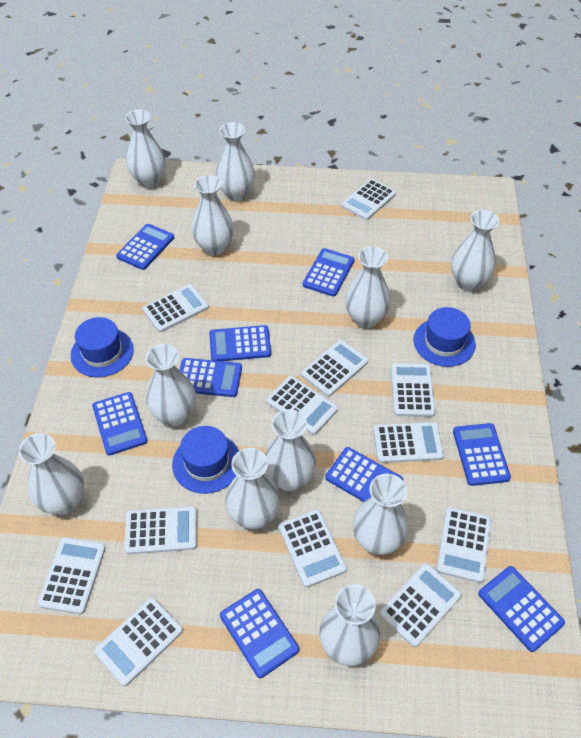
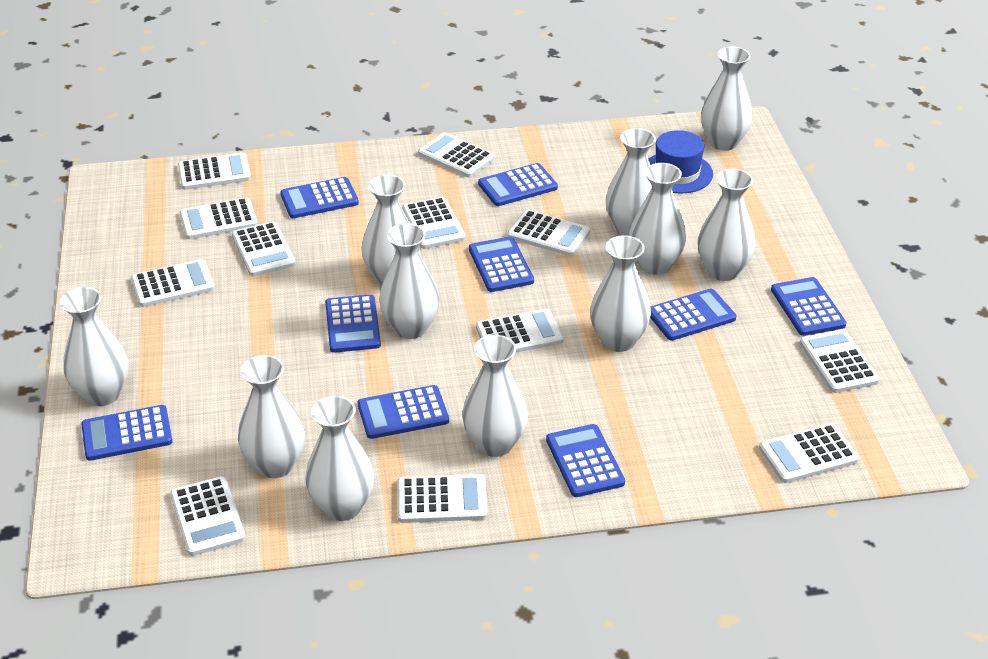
blue hat: [71,317,134,378] [172,426,239,494] [414,307,476,367] = 3 -> [649,130,713,193] = 1

